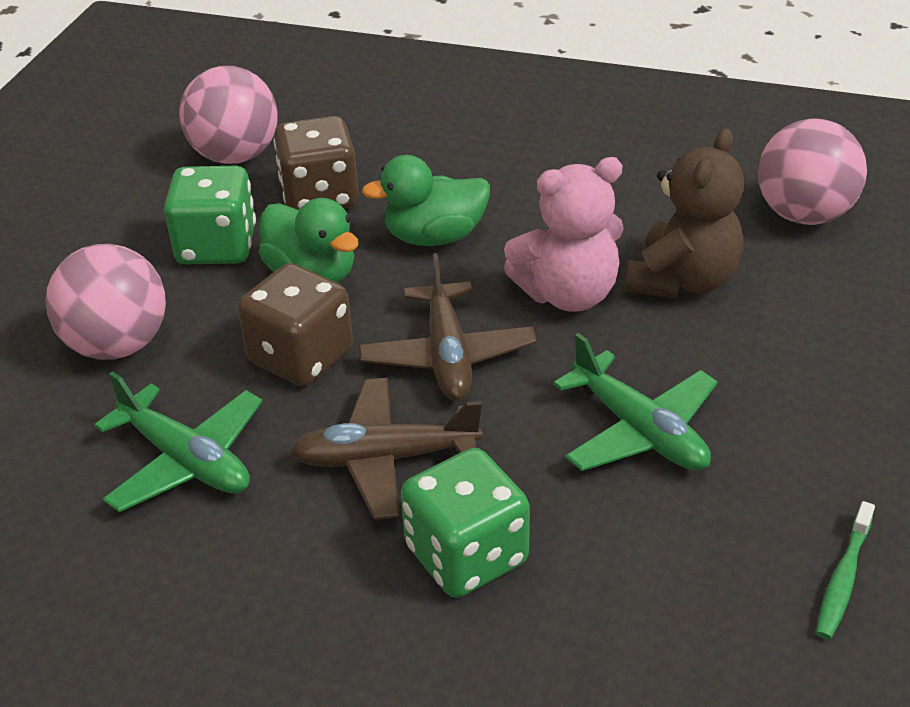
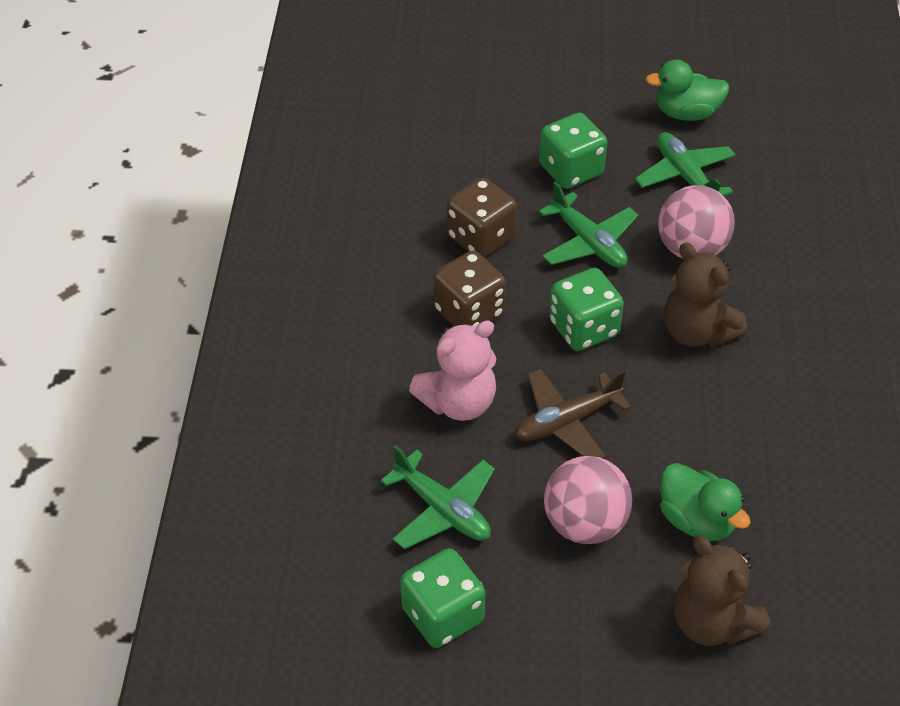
brown plane: [291,378,483,520] [359,253,537,401] = 2 -> [515,369,632,458] = 1
brown teddy bear: [625,128,744,299] = 1 -> [664,243,747,347] [674,535,771,646] = 2
green dice: [164,166,256,264] [401,448,530,598] = 2 -> [400,548,485,648] [539,113,607,189] [549,268,624,351] = 3
green plane: [94,371,263,512] [553,333,718,471] = 2 -> [381,445,495,549] [539,181,638,268] [635,132,736,196] = 3
green toothbrush: [816,501,875,640] = 1 -> none = 0
pink ball: [46,244,166,360] [179,66,277,164] [758,118,867,225] = 3 -> [544,456,632,544] [658,185,735,258] = 2

